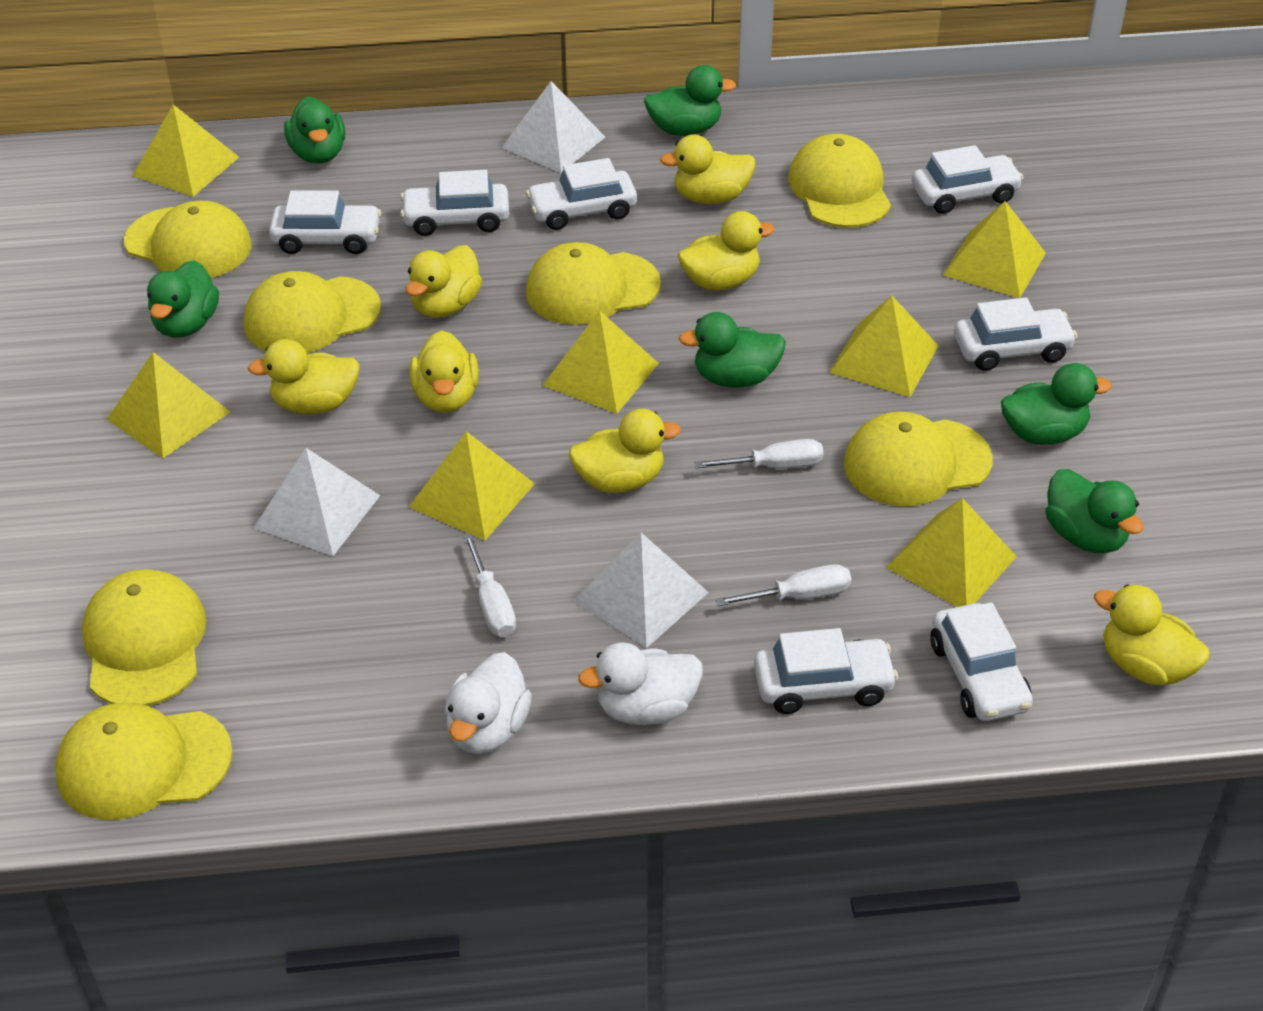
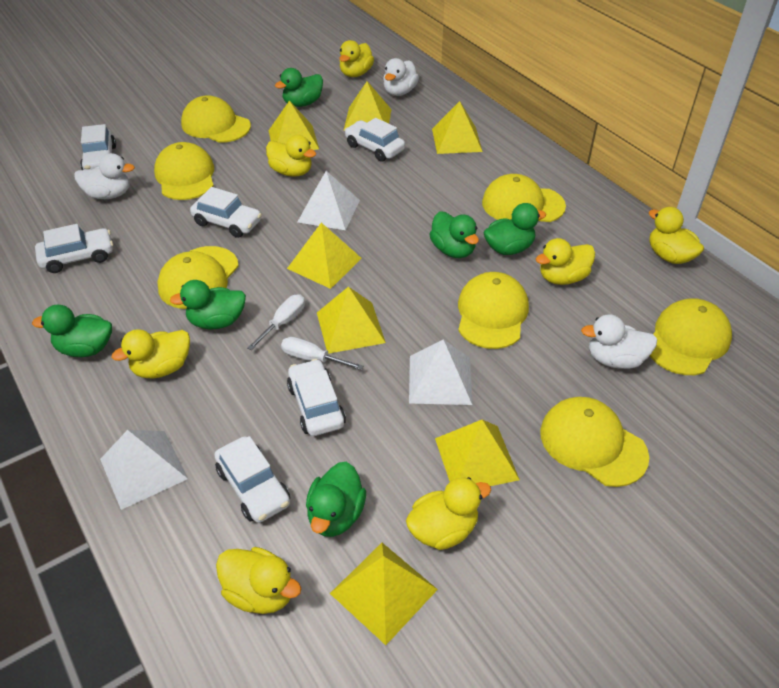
white car: [269,190,382,254] [400,170,509,236] [526,158,637,230] [754,628,898,714] [912,145,1024,214] [930,602,1033,721] [954,298,1077,371] = 7 -> [35,224,113,273] [80,124,116,170] [190,187,262,238] [214,436,290,523] [287,359,346,436] [344,118,405,162] = 6
white duck: [445,652,532,754] [578,642,703,725] = 2 -> [74,153,135,199] [383,58,419,96] [581,315,657,369] = 3
white screwdriver: [463,533,516,637] [694,439,824,469] [716,564,851,606] = 3 -> [247,294,305,350] [281,337,363,370] = 2

